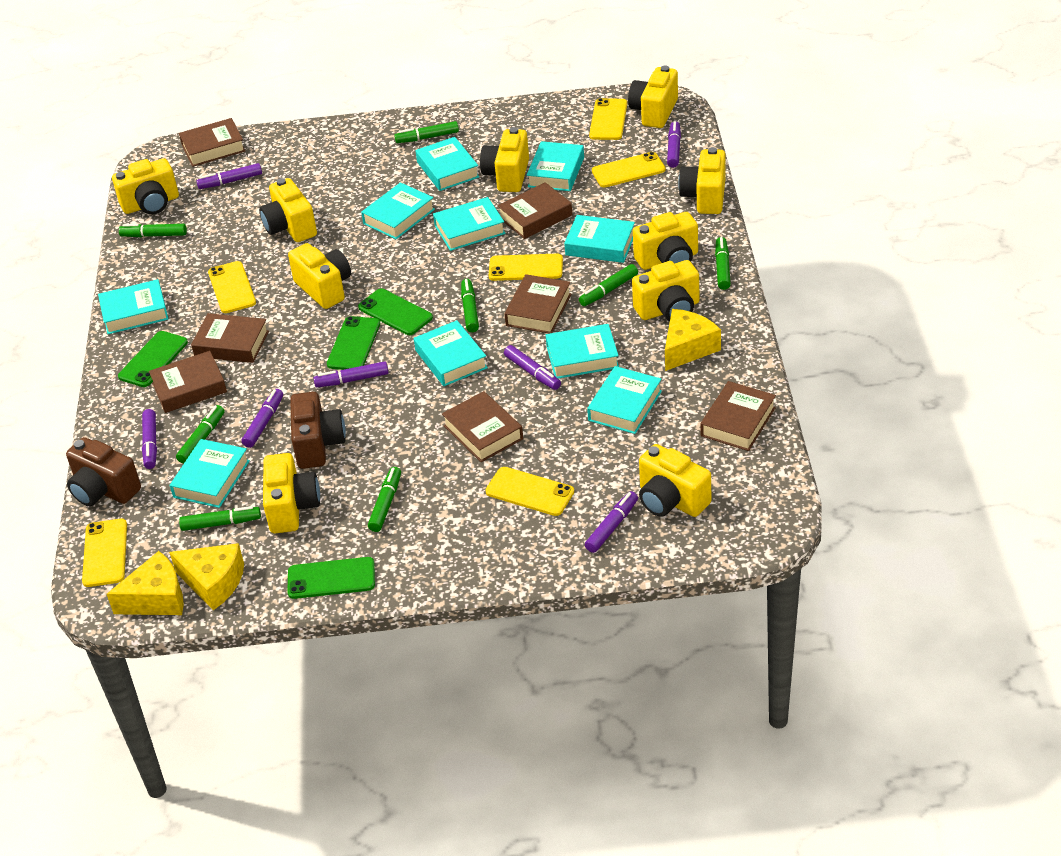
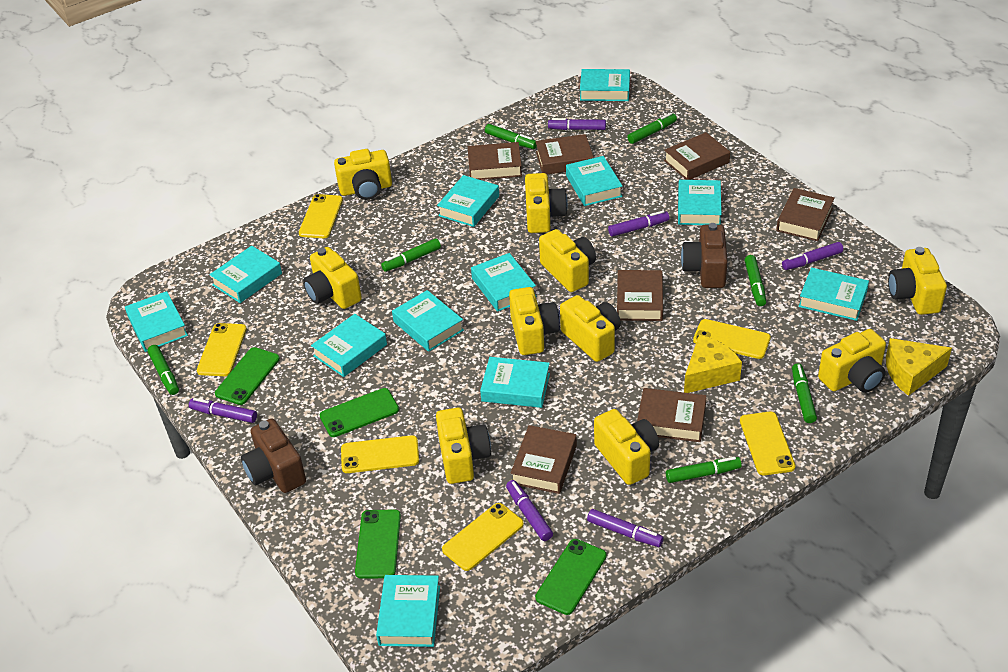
green marker: [119,224,187,237] [176,405,225,464] [179,506,261,531] [368,467,401,532] [394,121,459,143] [461,279,479,332] [579,264,638,306] [715,237,731,290] = 8 -> [148,345,179,395] [381,238,441,272] [485,124,537,149] [627,113,677,144] [666,457,742,483] [744,255,766,306] [792,364,817,423] = 7
purple marker: [142,409,157,469] [196,163,262,189] [242,389,283,448] [313,361,389,387] [504,345,561,390] [585,491,638,553] [667,121,681,168] = 7 -> [189,398,257,423] [506,480,553,541] [548,118,606,130] [587,509,664,547] [608,211,669,237] [782,242,843,270] = 6
turquoise book: [98,279,168,334] [170,439,250,508] [361,182,435,239] [414,320,488,386] [415,137,479,191] [433,197,506,251] [527,141,584,191] [546,324,619,379] [564,215,635,263] [587,366,662,434] = 10 -> [125,291,188,352] [209,246,282,303] [311,314,387,377] [376,575,440,647] [392,290,464,352] [437,175,499,227] [471,253,536,312] [480,357,550,408] [566,156,622,206] [580,69,630,101] [678,180,722,225] [799,267,869,321] = 12
yellow cheese: [107,551,184,615] [169,543,244,610] [665,309,721,371] = 3 -> [684,335,742,393] [886,338,952,396] = 2

